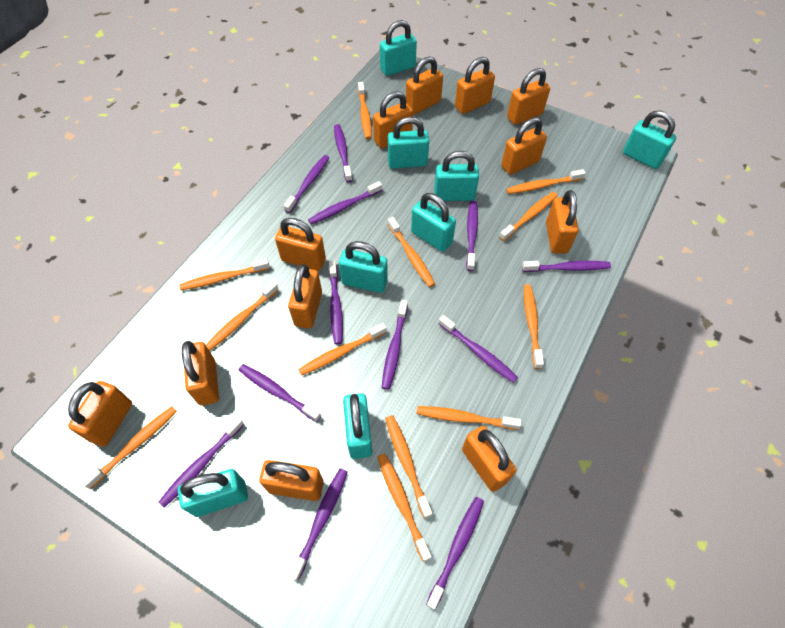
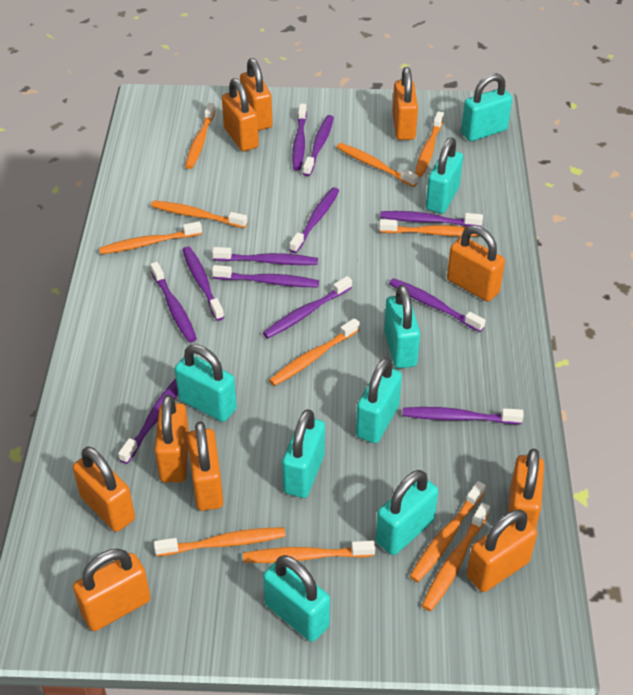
orange padlock: [68,381,132,447] [182,341,219,406] [259,460,324,501] [275,218,326,271] [288,264,322,329] [373,91,413,149] [406,56,443,114] [455,57,495,114] [462,426,516,492] [501,117,547,175] [507,68,550,125] [546,190,579,254] = 12 -> [73,447,135,532] [73,549,151,631] [155,395,189,482] [187,421,223,511] [222,78,259,151] [240,58,273,131] [392,67,418,140] [447,225,505,302] [467,509,537,592] [508,449,544,528] = 10
orange toothbrush: [81,406,177,489] [179,258,270,291] [206,281,279,351] [298,323,387,376] [358,82,372,139] [377,453,432,562] [385,415,432,519] [388,217,435,287] [417,406,521,430] [499,192,558,241] [506,169,586,194] [524,284,544,369] = 12 -> [99,221,202,254] [151,201,247,228] [154,527,286,556] [185,103,215,169] [243,541,375,563] [269,318,360,386] [337,143,418,187] [379,219,479,237] [409,481,486,582] [415,111,444,177] [422,503,490,611] = 11

